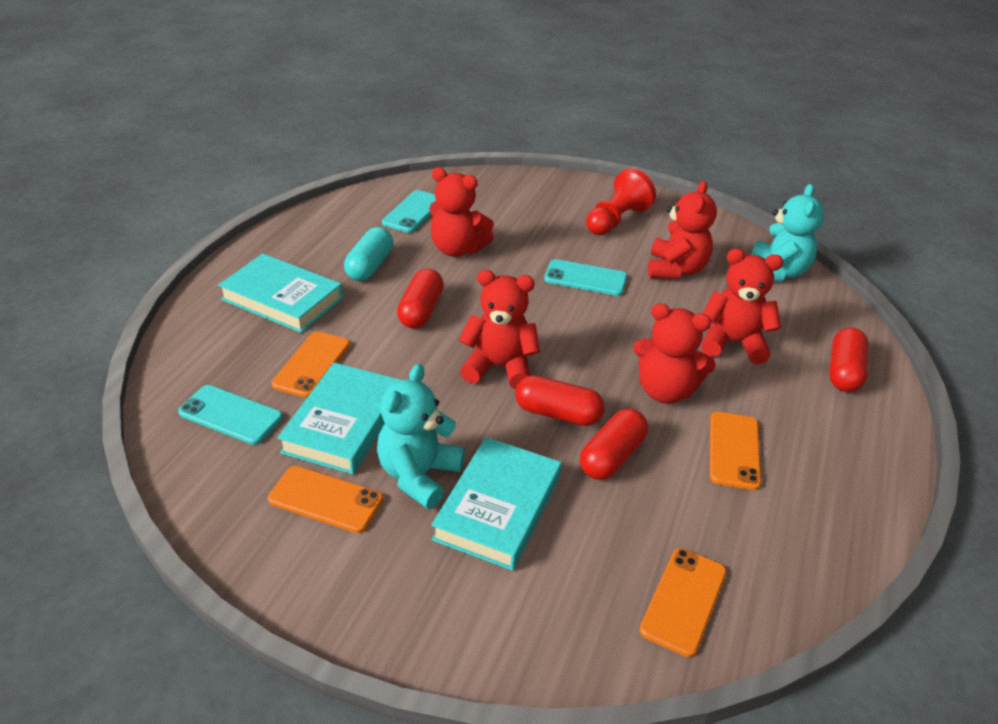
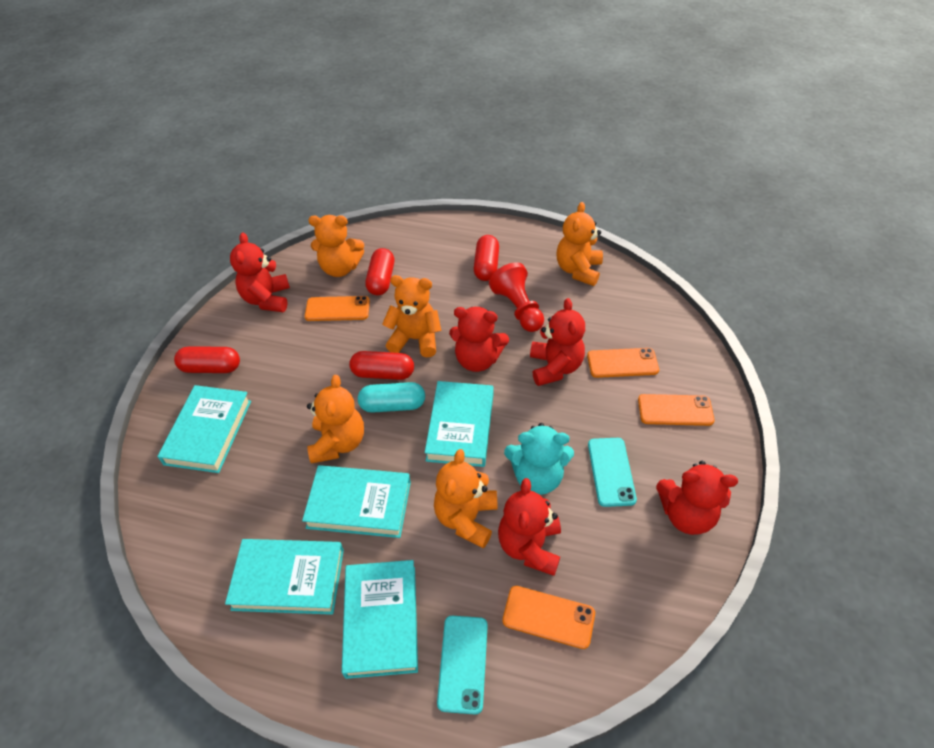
orange teddy bear: none = 0 -> [307,375,364,464] [308,215,364,277] [382,275,441,357] [434,449,498,548] [557,202,603,286] = 5
turquoise book: [218,254,343,333] [277,363,400,474] [431,437,562,571] = 3 -> [157,385,251,473] [225,539,344,615] [302,465,411,538] [342,560,418,679] [425,381,494,467] = 5
turquoise phone: [178,385,283,445] [382,190,436,233] [544,259,627,296] = 3 -> [437,616,488,714] [588,438,637,507] = 2
turquoise teddy bear: [377,364,465,509] [751,184,824,282] = 2 -> [504,423,574,495] = 1

